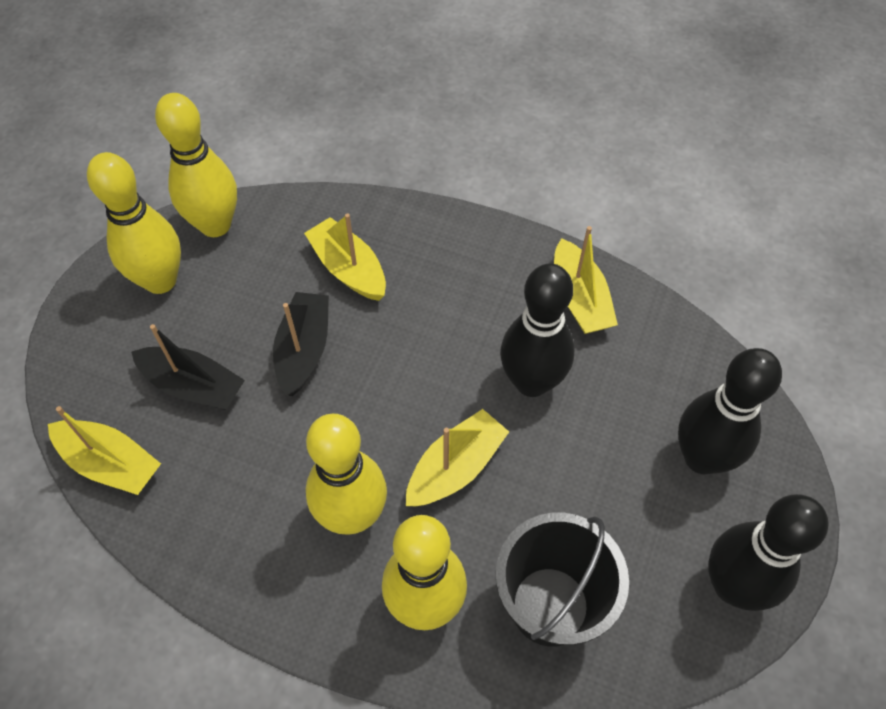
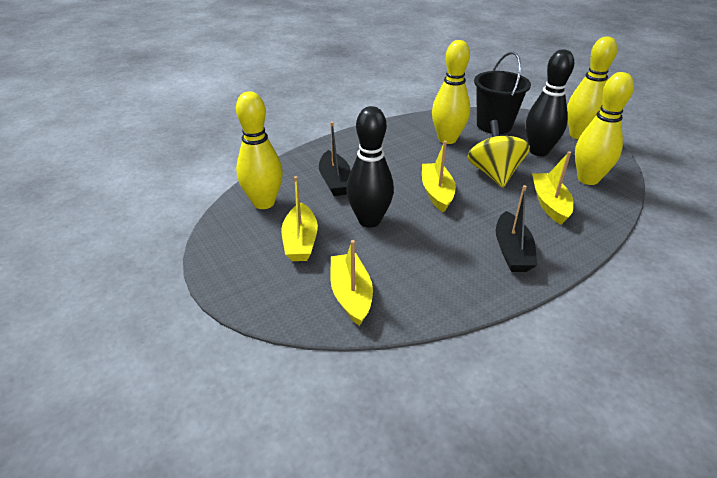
black bowling pin: [500,263,575,397] [678,348,782,474] [708,494,829,611] = 3 -> [346,106,394,228] [526,49,574,156] = 2
yellow spinning top: none = 0 -> [467,120,530,188] = 1

